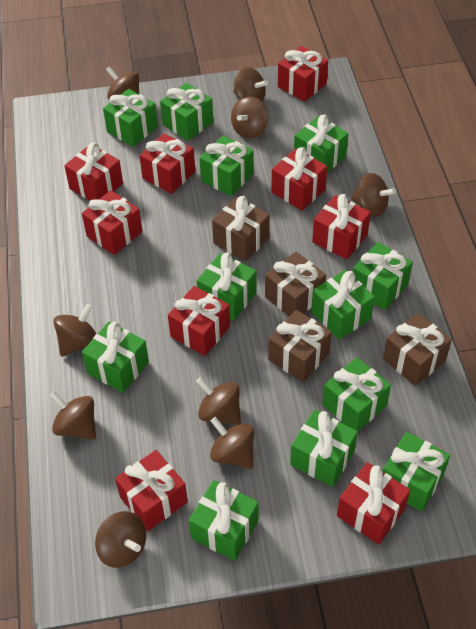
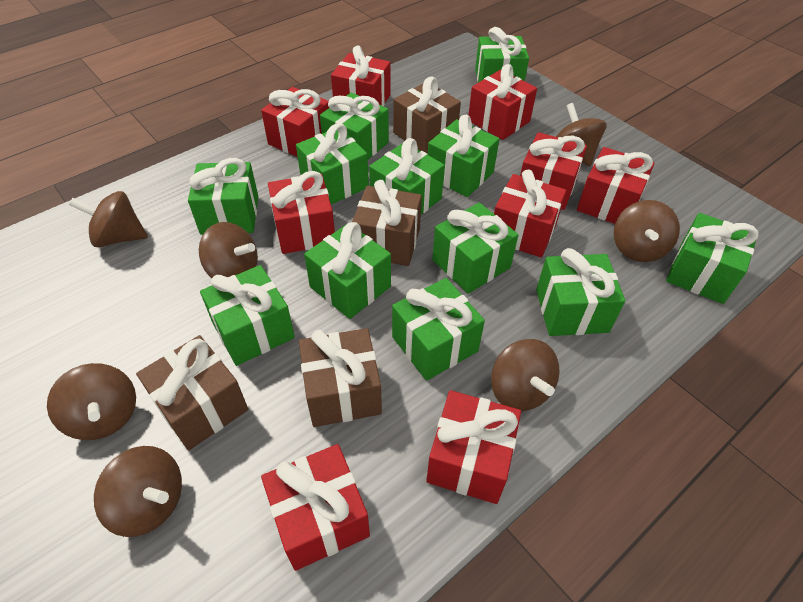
brown spinning top: [50,391,96,440] [54,304,96,357] [95,511,146,568] [106,66,139,99] [196,377,241,425] [210,417,254,469] [231,97,268,138] [233,67,268,101] [351,173,396,217] = 9 -> [47,363,136,440] [69,191,148,247] [94,446,182,537] [199,222,258,278] [491,339,560,411] [556,103,607,166] [614,200,680,262] = 7

